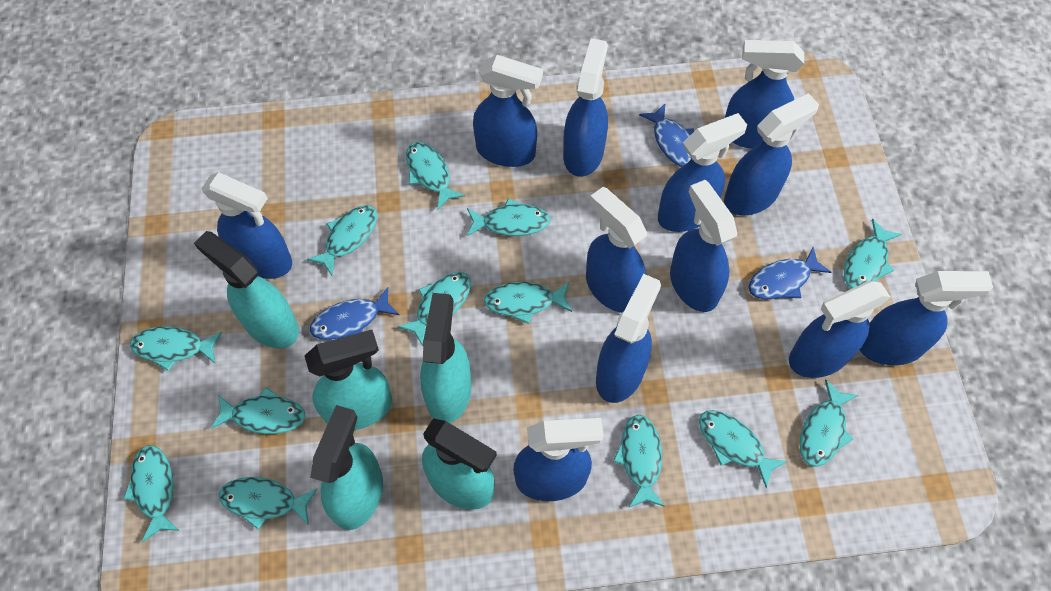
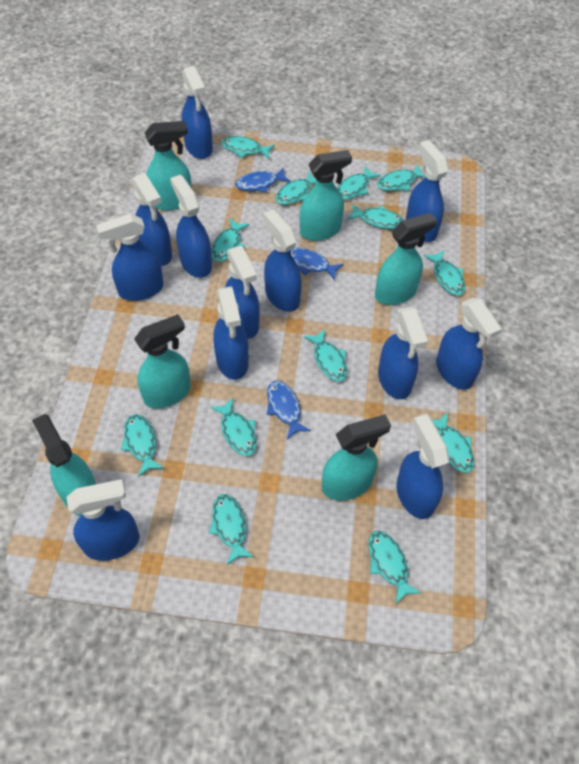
turquoise spray bottle: [194,231,299,348] [305,330,392,430] [310,405,383,530] [420,293,472,423] [422,418,497,510] = 5 -> [32,414,96,516] [134,314,191,409] [145,121,192,210] [299,150,352,241] [322,414,391,501] [375,213,437,305] = 6

